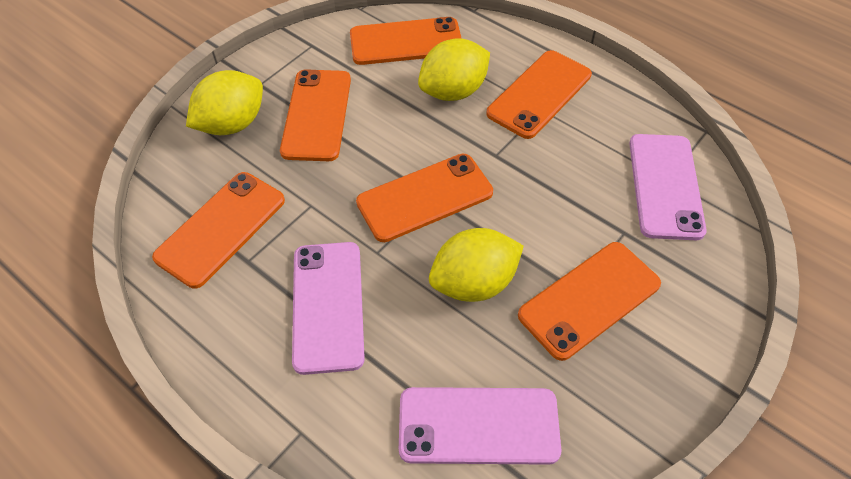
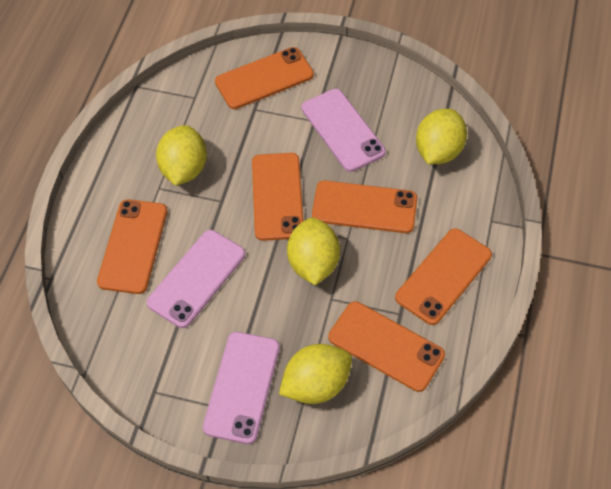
yellow lemon: [186,70,263,135] [418,38,490,101] [429,228,524,302] = 3 -> [156,125,207,186] [279,344,352,404] [287,217,340,285] [416,109,467,164] = 4

